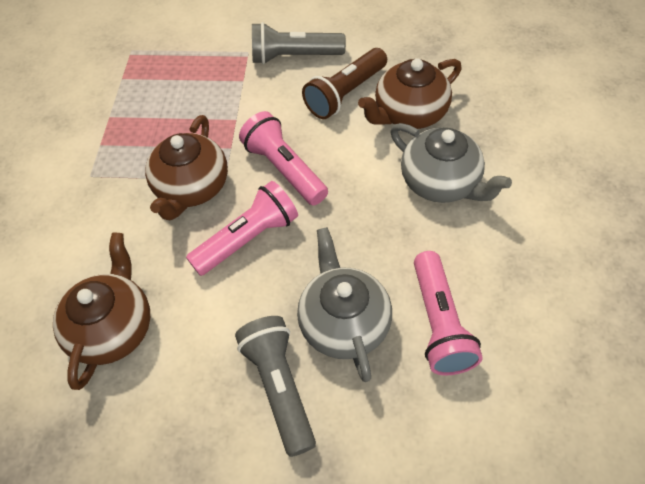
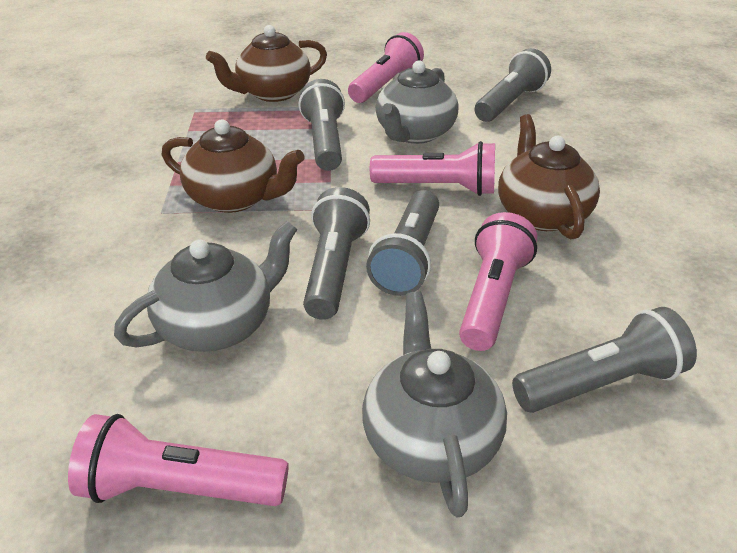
brown flashlight: [302,48,387,119] = 1 -> none = 0
grey flashlight: [235,316,316,457] [252,22,346,64] = 2 -> [298,79,345,171] [303,187,370,320] [366,190,439,296] [475,48,551,122] [512,307,697,413] = 5
grey teapot: [297,227,392,382] [390,123,512,203] = 2 -> [114,221,298,352] [362,291,507,517] [376,60,458,144] = 3
pink flashlight: [186,181,298,276] [239,111,328,205] [414,251,483,375] = 3 -> [68,414,289,506] [348,32,424,103] [370,141,495,196] [459,212,537,351] = 4

